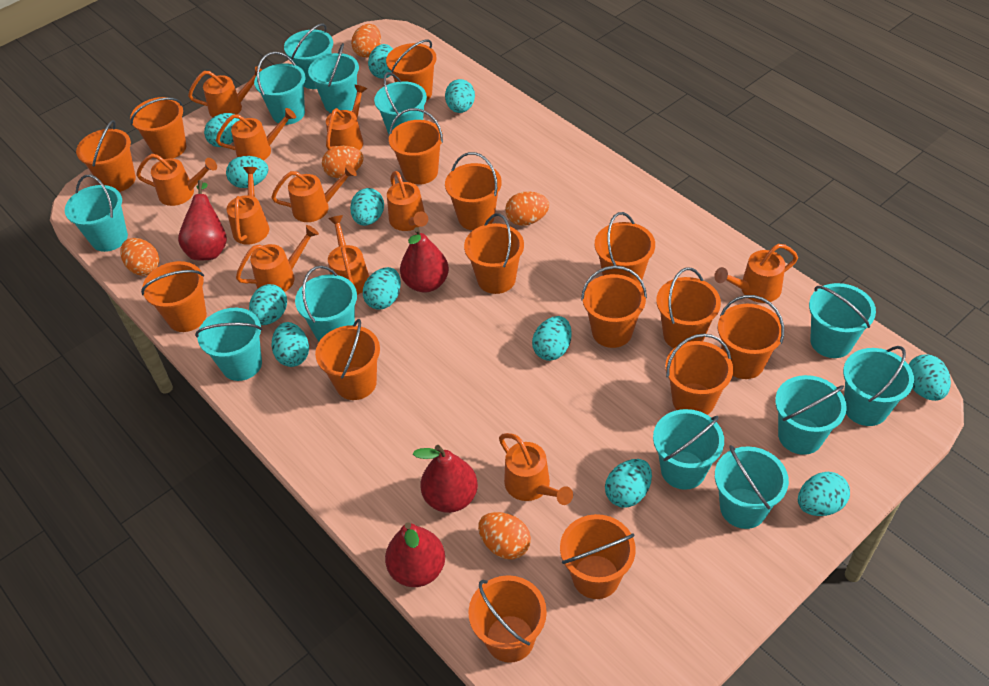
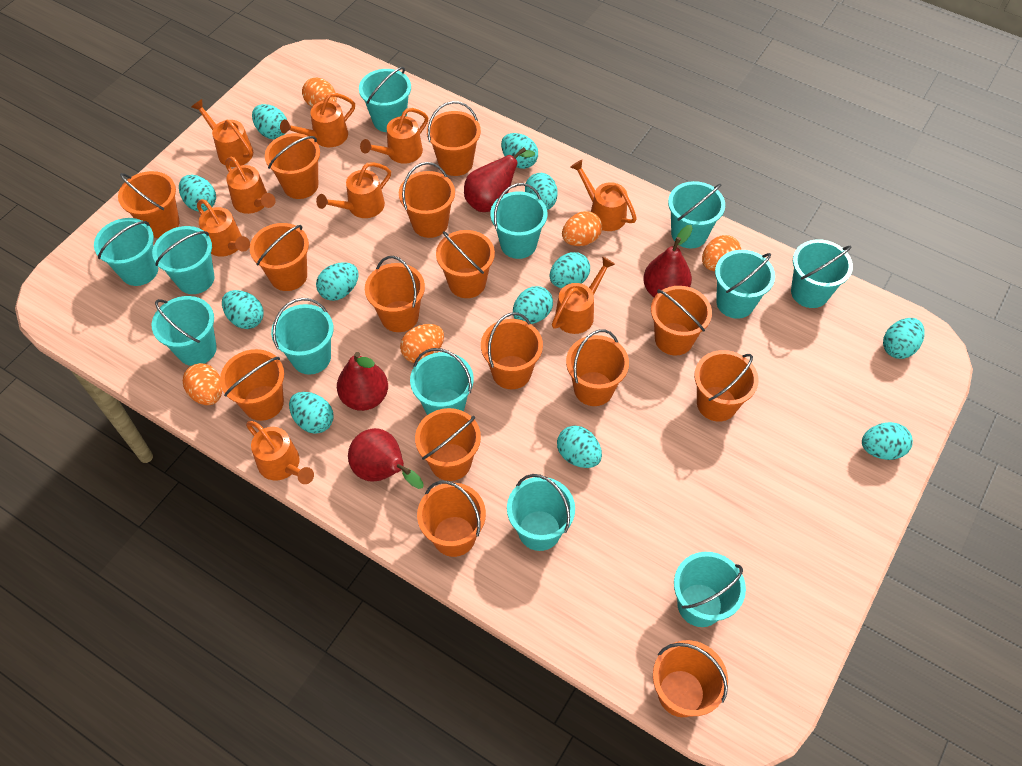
orange watering can: [136,154,217,206] [188,66,262,117] [216,108,296,160] [226,167,269,245] [236,225,319,292] [271,164,357,222] [326,85,367,150] [328,215,369,295] [387,171,428,231] [499,433,573,505] [714,244,798,303] = 11 -> [192,99,253,167] [197,199,250,257] [225,157,276,214] [246,421,314,484] [280,93,355,147] [316,162,391,218] [360,108,428,164] [552,256,615,334] [570,160,637,231] = 9

